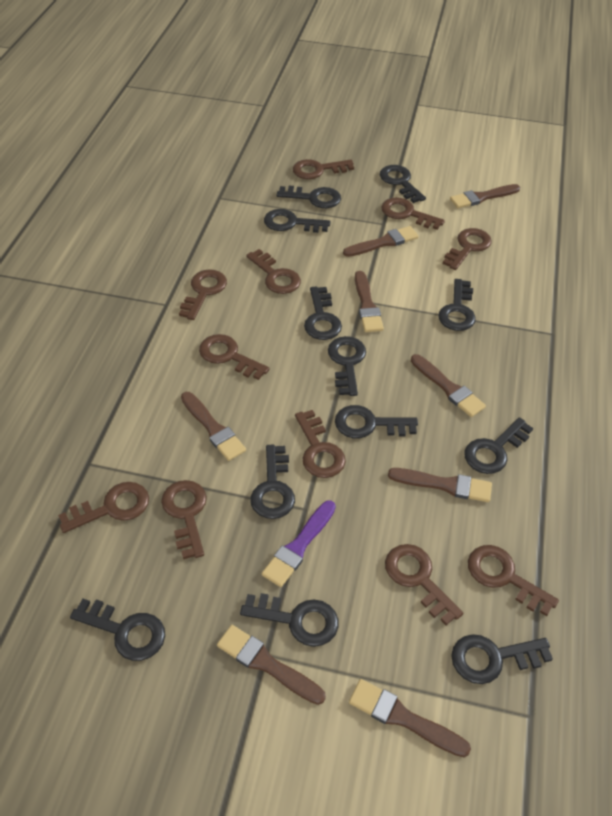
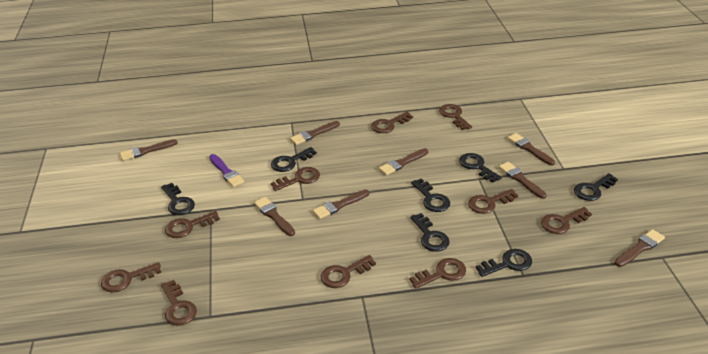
black key: [70,599,165,661] [240,593,339,647] [250,445,295,519] [264,209,331,233] [277,186,341,208] [304,287,342,340] [328,336,366,396] [335,405,418,438] [380,165,426,203] [438,279,476,331] [451,634,553,684] [464,417,533,474] = 12 -> [161,183,195,215] [271,147,317,172] [410,213,450,252] [411,178,450,212] [459,153,502,183] [476,249,532,277] [574,173,618,201] = 7
brown key: [58,482,149,533] [161,480,207,559] [179,269,227,320] [199,334,270,380] [246,249,301,294] [293,159,354,179] [295,410,346,478] [381,197,445,230] [385,544,464,625] [443,228,492,270] [468,545,559,616] = 11 -> [101,262,161,293] [161,280,197,326] [165,211,220,238] [271,167,320,191] [321,255,376,288] [371,112,413,133] [409,258,466,289] [439,104,472,130] [468,189,518,214] [541,207,592,234] = 10

